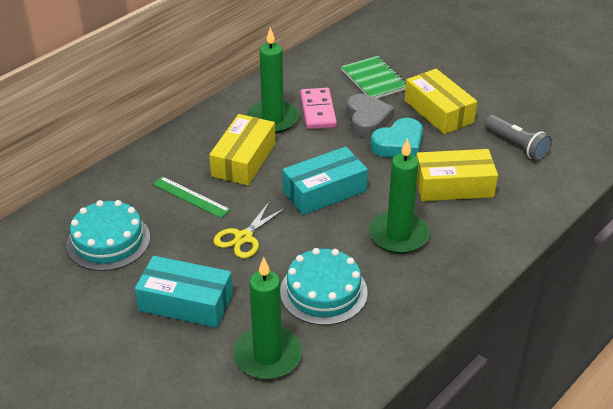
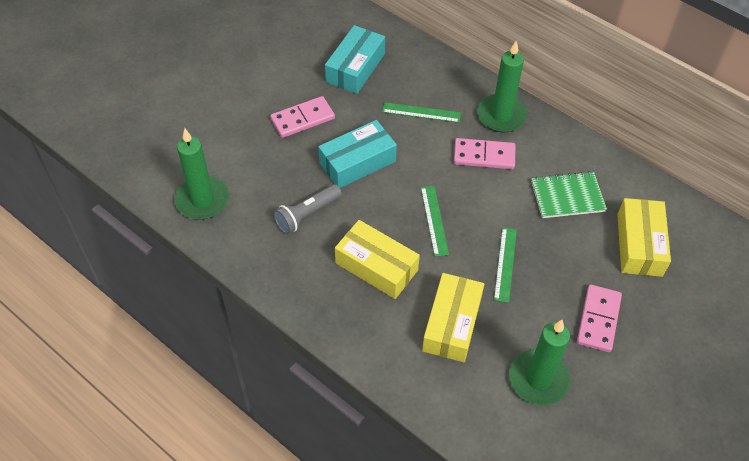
green ruler: [153,176,231,218] = 1 -> [382,102,461,123] [421,186,449,257] [494,227,517,303] = 3
grey heart: [347,94,394,137] = 1 -> none = 0
pink domino: [300,88,337,129] = 1 -> [270,96,335,138] [454,138,515,169] [577,284,622,352] = 3
turquoise cake: [66,200,150,271] [280,248,368,325] = 2 -> none = 0
turquoise heart: [371,118,423,157] = 1 -> none = 0
yellow scissors: [214,201,286,258] = 1 -> none = 0

